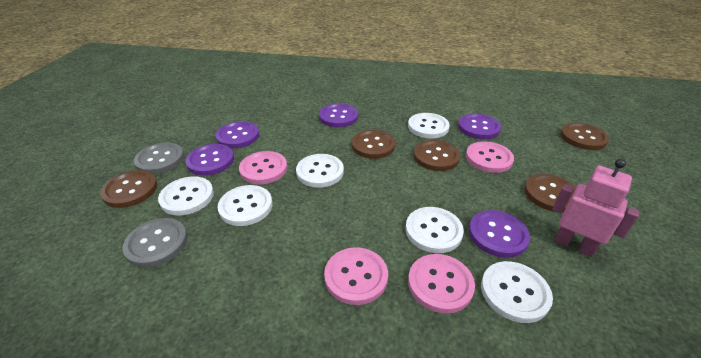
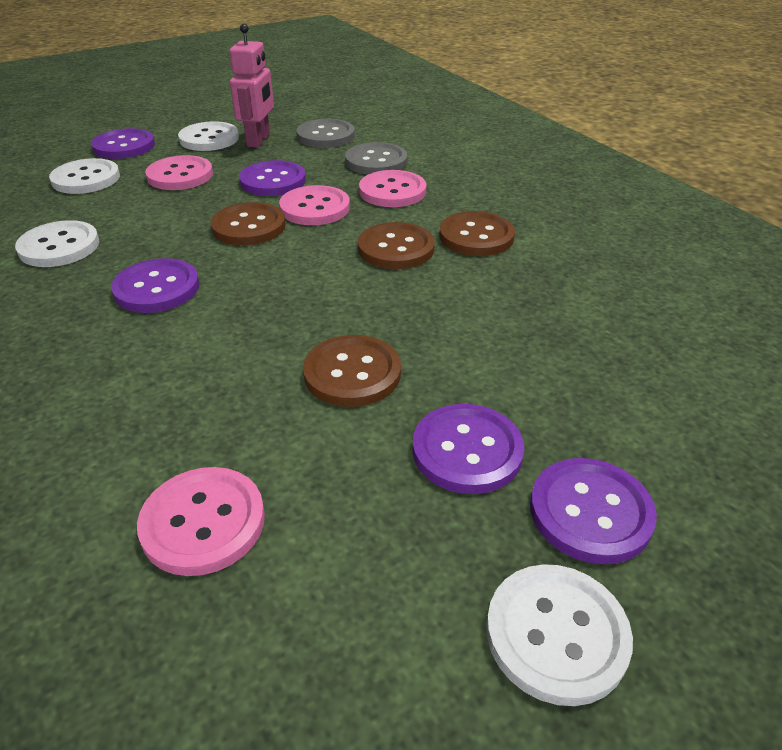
brown button: [100,170,157,208] [352,130,395,159] [414,140,460,171] [524,174,576,212] [560,123,609,150] = 5 -> [210,202,286,245] [303,335,401,407] [358,222,435,269] [439,211,515,256] = 4
white button: [158,176,214,215] [218,185,272,226] [296,154,344,188] [405,207,464,253] [408,113,450,138] [481,261,553,323] = 6 -> [15,220,99,267] [49,158,120,194] [178,121,239,151] [486,564,633,706] = 4

